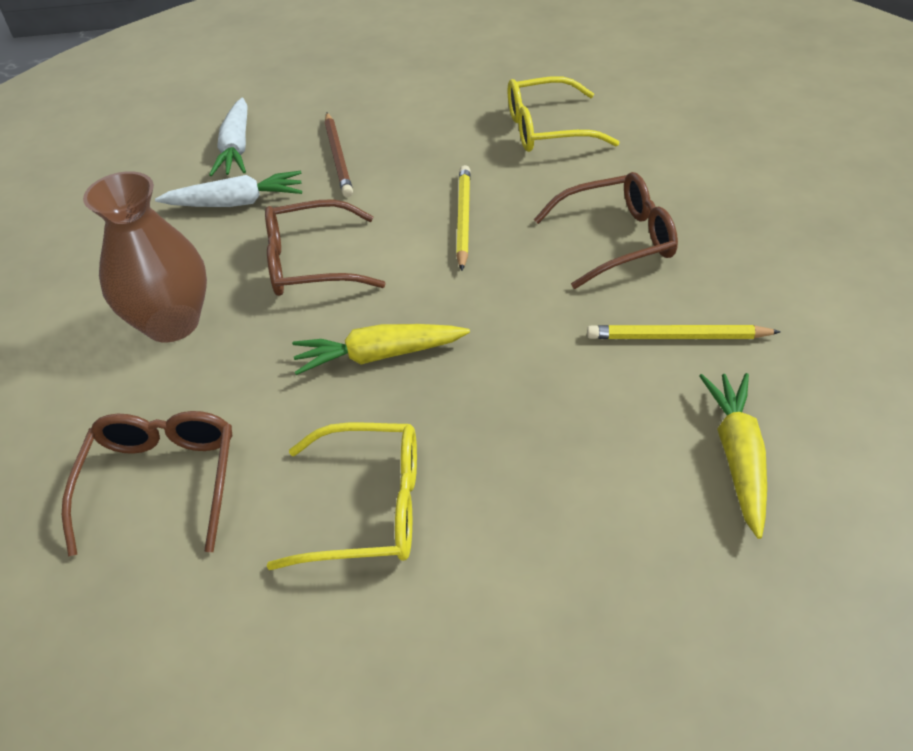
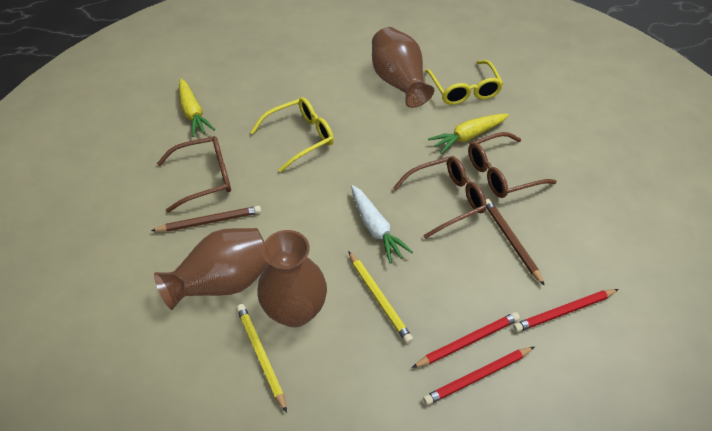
brown pencil: [325,113,353,197] = 1 -> [151,206,261,232] [486,199,545,286] = 2
brown vase: [83,171,207,342] = 1 -> [154,228,268,310] [257,230,327,328] [372,27,434,108] = 3
red pencil: none = 0 -> [411,312,520,368] [423,347,534,405] [513,289,619,332] = 3
white carrot: [155,171,302,207] [209,98,248,176] = 2 -> [351,185,413,263] = 1

